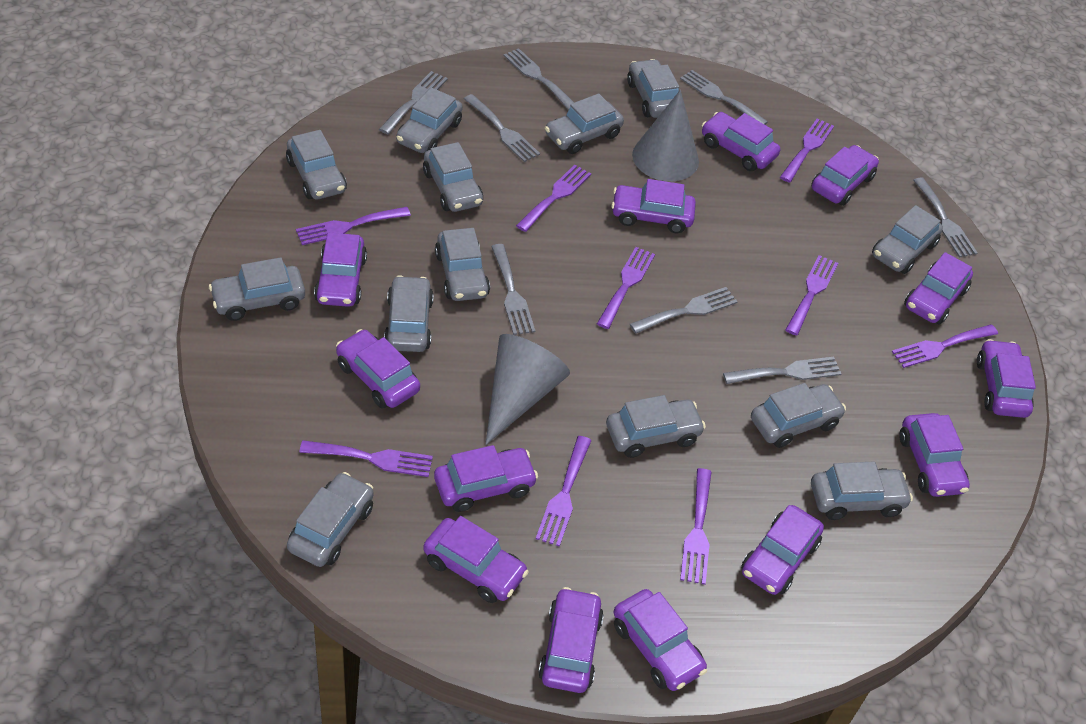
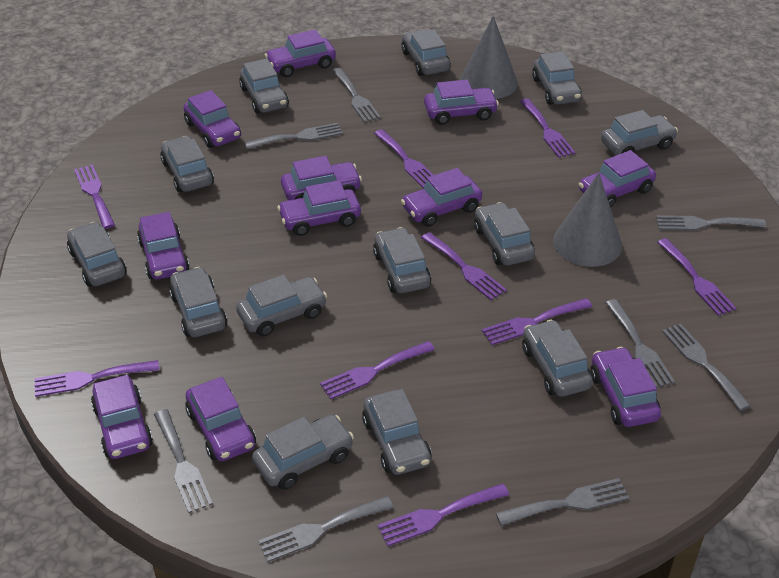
purple car: [314,232,367,307] [336,329,420,409] [423,516,529,603] [434,445,538,512] [538,587,604,693] [611,179,696,233] [614,589,707,691] [702,112,780,171] [741,505,824,595] [811,145,879,206] [899,413,970,497] [904,252,973,324] [977,339,1036,418] = 13 -> [91,375,153,459] [137,212,189,279] [184,90,241,148] [185,377,256,461] [265,30,336,77] [277,180,361,236] [281,156,362,200] [401,168,482,227] [424,80,499,125] [579,150,656,207] [590,347,661,427] = 11

